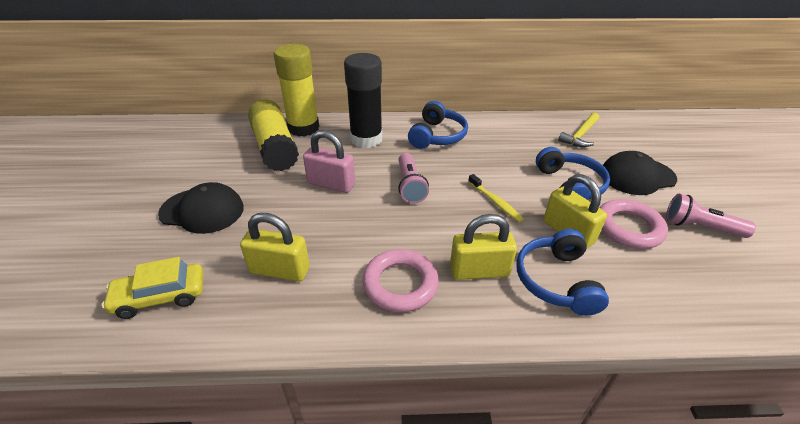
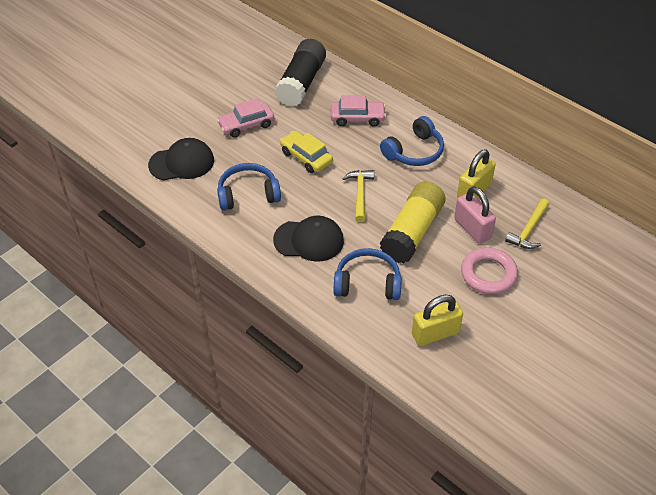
pink car: none = 0 -> [217,98,274,138] [331,95,386,127] = 2
pink flashlight: [398,153,429,203] [666,193,756,238] = 2 -> none = 0
pink ring: [362,249,439,312] [600,199,668,249] = 2 -> [461,247,518,294] = 1
yellow glue stick: [248,99,299,171] [274,44,319,137] = 2 -> [380,181,446,263] = 1
yellow hammer: [558,113,599,147] = 1 -> [342,170,374,222] [505,198,549,249] = 2
yellow padlock: [240,213,310,282] [450,214,517,280] [543,174,607,249] = 3 -> [412,295,463,346] [457,149,496,198] = 2
yellow toothbrush: [468,174,524,222] = 1 -> none = 0

